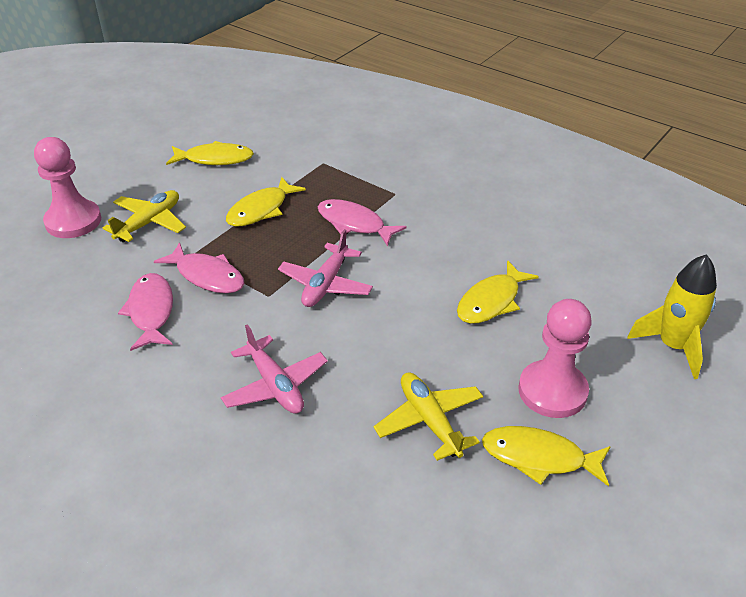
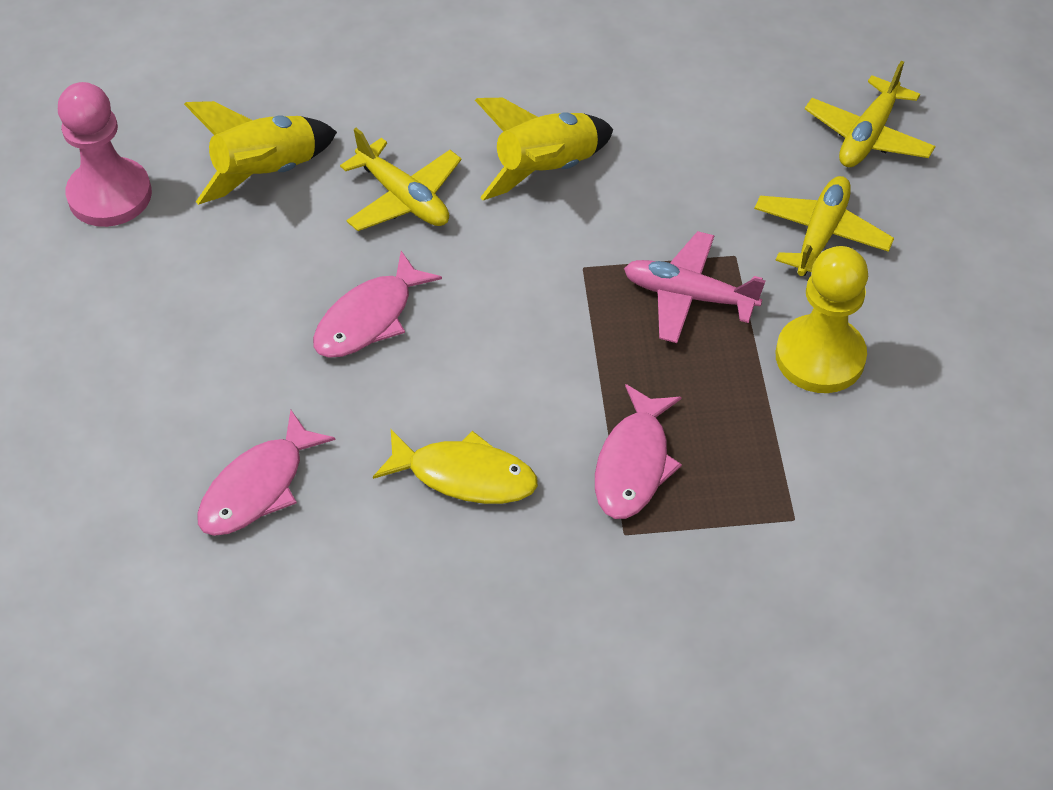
pink pawn: [34,137,101,238] [518,299,592,418] = 2 -> [58,82,152,227] = 1
pink plane: [221,324,328,414] [278,229,373,307] = 2 -> [624,231,766,343] = 1
yellow fish: [166,141,254,165] [226,177,306,227] [457,260,539,324] [482,426,611,486] = 4 -> [373,430,538,504] = 1
yellow pawn: none = 0 -> [775,246,868,393] = 1
yellow plane: [103,190,186,242] [374,372,483,461] = 2 -> [340,128,461,231] [754,176,894,276] [805,61,935,167] = 3
yellow rocket: [627,254,717,379] = 1 -> [184,101,337,205] [475,98,614,200] = 2

